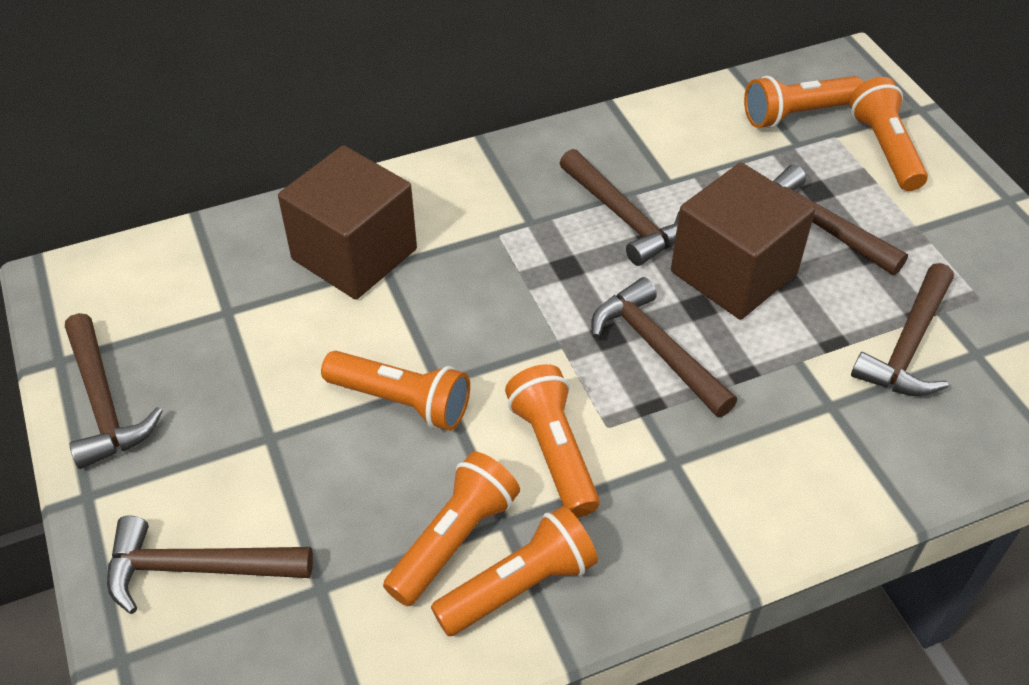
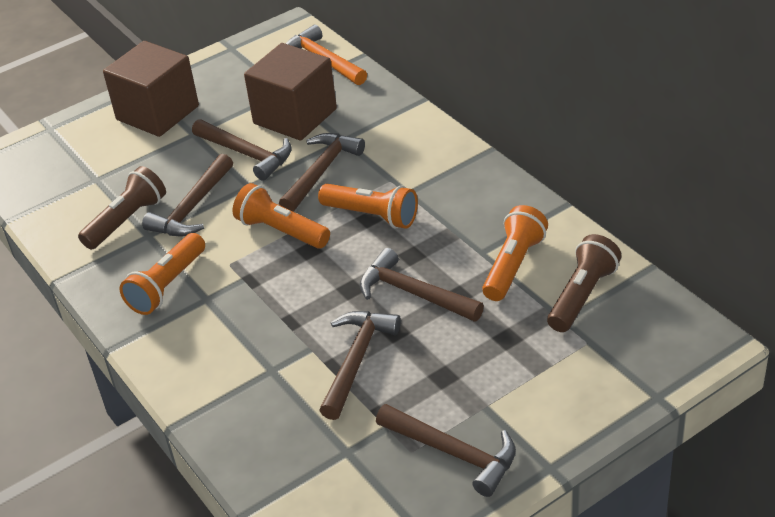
brown flashlight: none = 0 -> [78,166,166,250] [547,234,621,332] = 2
orange flashlight: [321,351,470,431] [383,452,520,606] [431,506,598,636] [505,364,600,518] [744,76,863,128] [849,77,928,191] = 6 -> [119,233,205,315] [233,183,330,249] [318,184,418,229] [482,205,548,301] = 4
orange hammer: none = 0 -> [286,25,367,85] = 1

